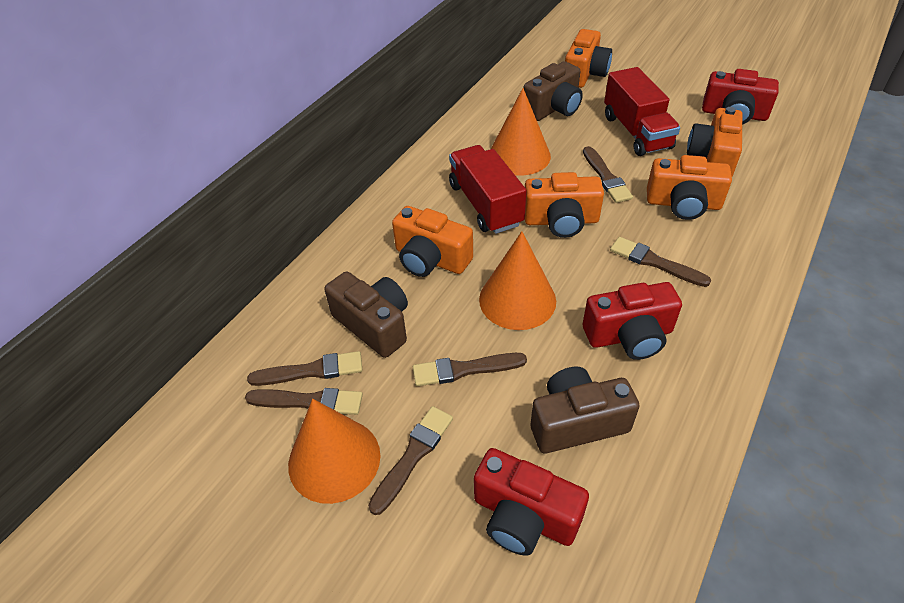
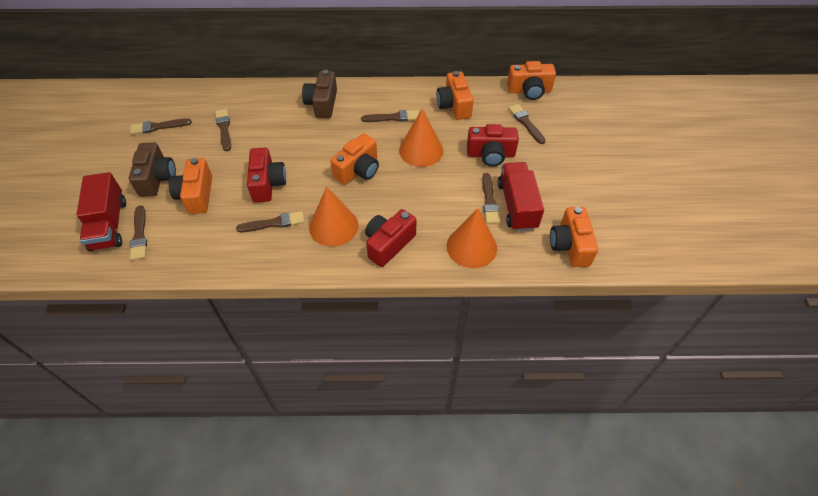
brown brush: [245,388,363,415] [247,351,362,386] [368,406,453,515] [413,353,527,386] [583,146,633,203] [610,237,711,287] = 6 -> [130,118,192,135] [130,205,147,261] [215,109,231,151] [236,211,305,232] [361,110,419,122] [482,173,500,224] [508,104,546,144] = 7
brown camera: [324,271,408,358] [523,61,583,121] [531,367,640,453] = 3 -> [129,142,176,197] [302,70,337,118] = 2

